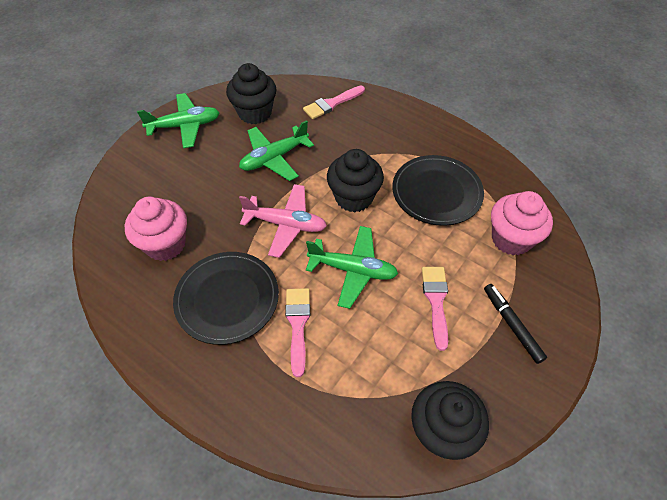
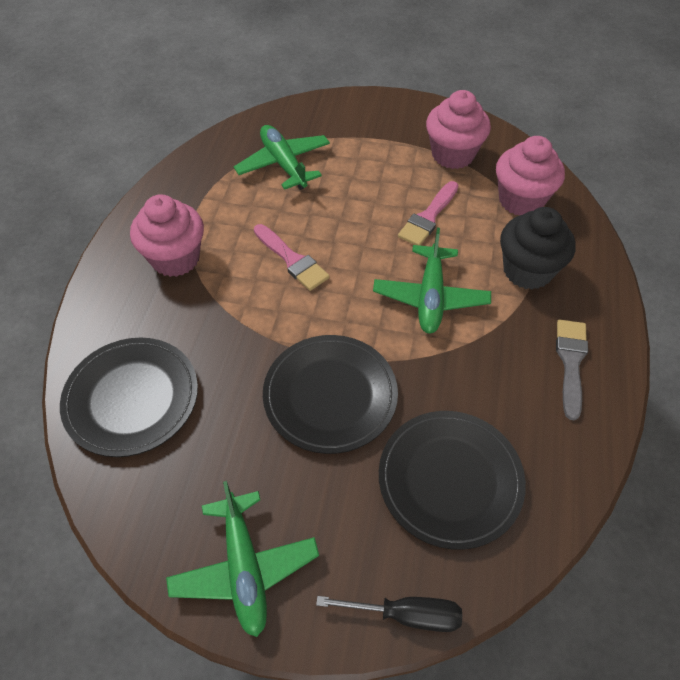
black cupcake: [226,63,277,124] [327,149,384,212] [411,381,489,460] = 3 -> [500,207,575,290] = 1
black marker: [484,284,547,364] = 1 -> none = 0
black plate: [173,252,279,345] [392,155,484,226] = 2 -> [60,338,198,457] [263,335,398,454] [379,411,526,550] = 3
black screwdriver: none = 0 -> [316,596,462,632] = 1
grey brush: none = 0 -> [556,320,588,421] = 1
pink brush: [285,288,310,377] [303,86,365,119] [422,267,448,351] = 3 -> [254,224,330,291] [398,181,459,246] = 2
pink cupcake: [125,197,187,261] [491,191,553,255] = 2 -> [130,194,204,277] [426,90,491,169] [496,136,565,215] = 3
pink plane: [239,184,327,258] = 1 -> none = 0

